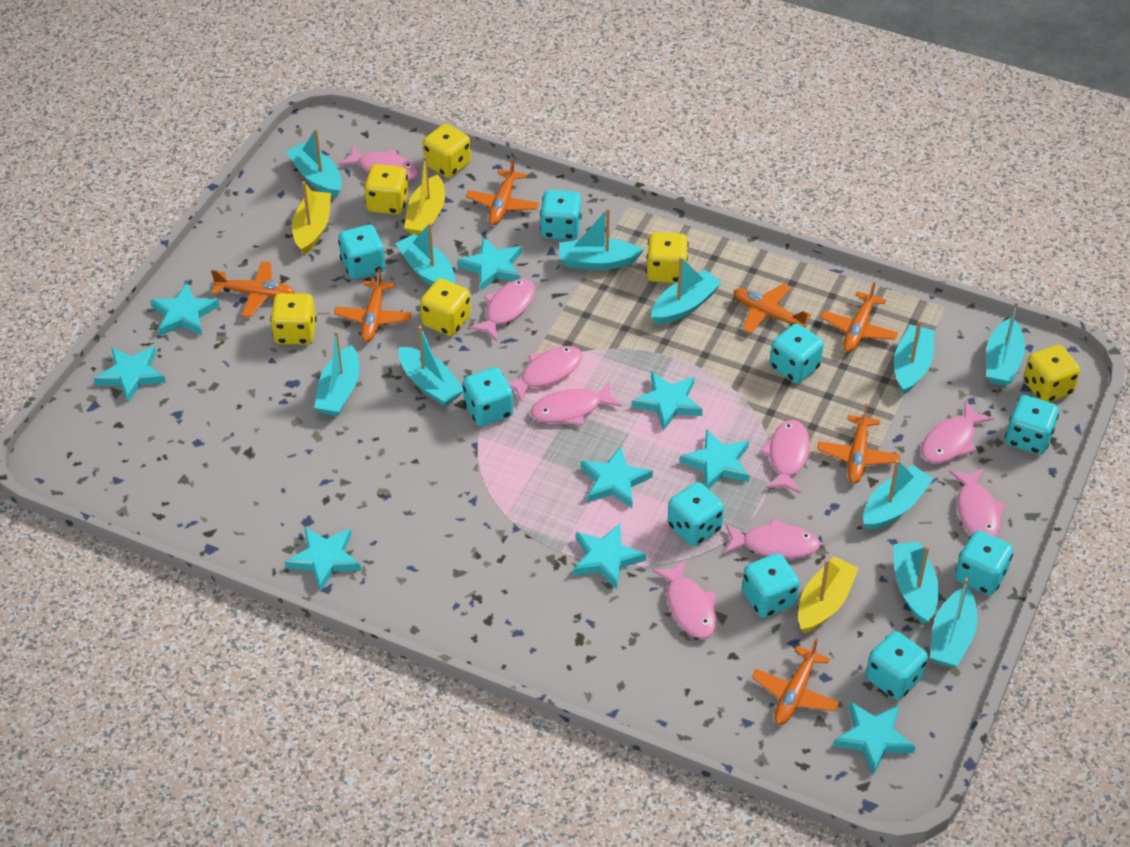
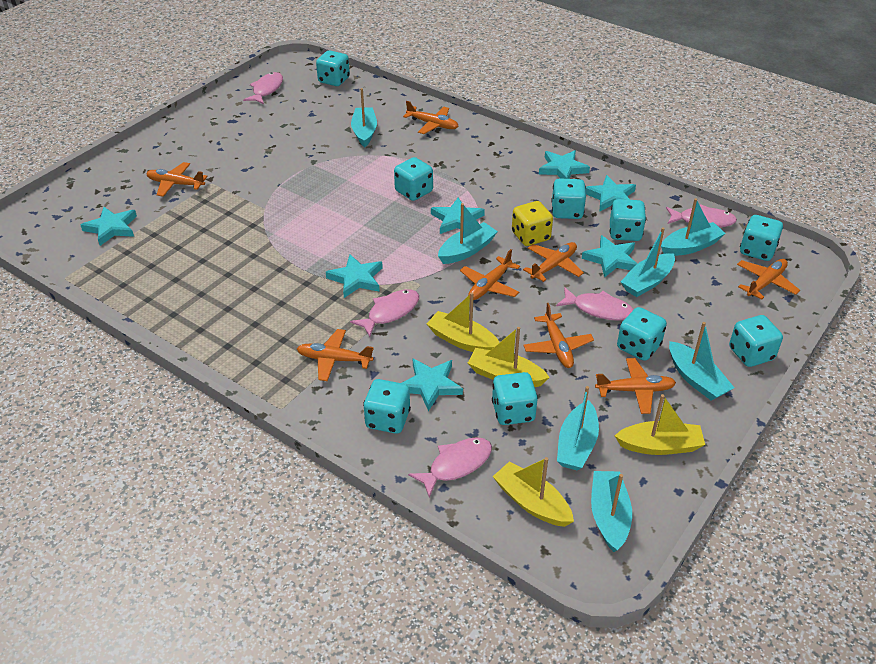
orange plane: [211,261,295,317] [334,268,412,342] [466,158,539,225] [734,283,811,334] [752,639,839,725] [817,404,900,483] [820,282,898,352] = 7 -> [146,162,208,197] [297,329,374,381] [403,101,459,134] [460,249,520,300] [523,242,584,282] [523,303,594,368] [595,358,676,414] [737,259,800,300] = 8
pink fish: [339,145,419,181] [469,279,535,341] [507,346,582,403] [531,381,622,425] [652,559,717,639] [724,518,820,559] [760,420,810,494] [921,401,994,463] [949,468,1005,537] = 9 -> [243,72,283,104] [350,289,419,337] [408,437,492,498] [556,287,634,321] [666,204,737,227] = 5
turquoise boat: [286,129,342,198] [314,331,359,416] [395,223,455,286] [398,326,463,406] [559,208,644,270] [651,257,722,325] [863,460,933,530] [893,542,939,624] [894,320,935,395] [930,578,978,667] [986,301,1025,386] = 11 -> [351,88,377,147] [438,203,498,264] [557,386,599,471] [591,471,632,552] [621,227,675,297] [661,198,726,256] [669,322,734,401] = 7
turquoise star: [94,346,166,403] [150,283,220,336] [285,527,361,592] [457,237,522,291] [573,524,646,590] [581,446,653,508] [632,372,703,431] [680,429,750,489] [833,701,916,775] = 9 -> [81,207,137,246] [326,255,383,298] [402,359,463,411] [431,198,485,234] [539,150,590,179] [582,235,637,278] [585,175,636,211] = 7
yellow boat: [292,181,331,255] [404,156,445,236] [798,556,859,633] = 3 -> [427,292,499,352] [468,327,550,387] [493,457,574,527] [615,394,705,455] = 4
yellow dice: [270,293,316,345] [364,164,408,215] [420,279,471,336] [423,124,471,178] [646,232,689,283] [1023,345,1080,402] = 6 -> [512,201,553,246] = 1

